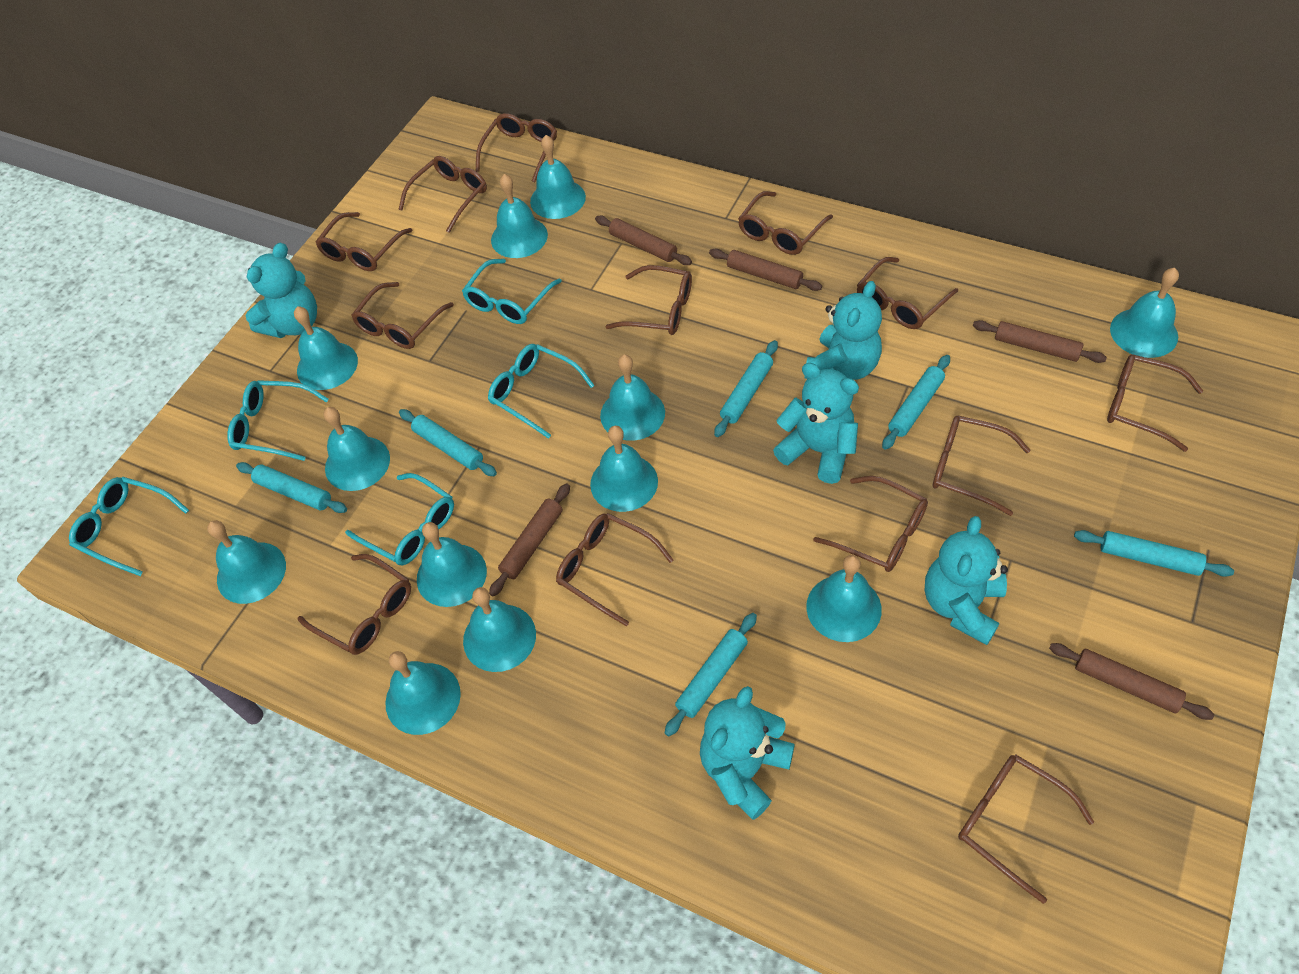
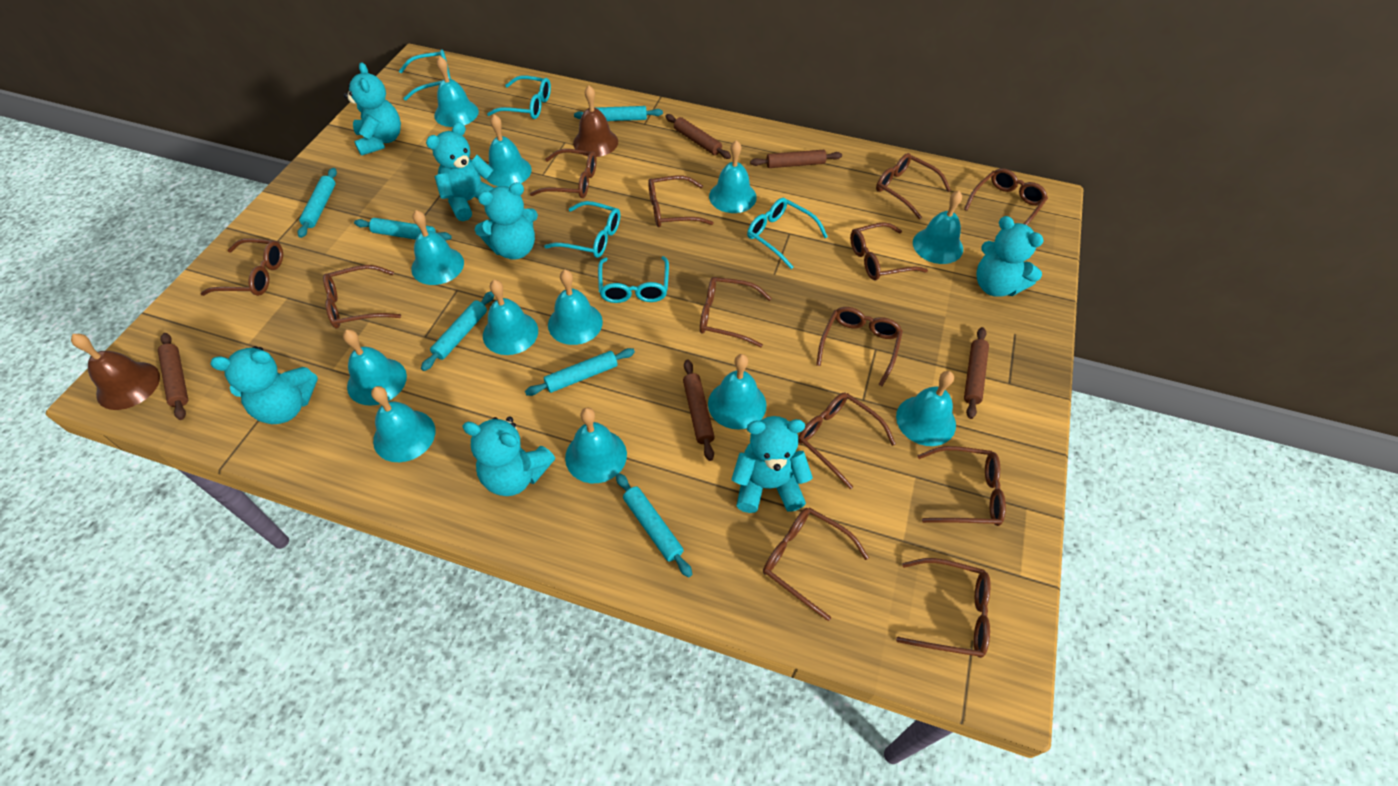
brown bell: none = 0 -> [71,334,160,410] [573,86,618,157] = 2
turquoise teddy bear: [246,243,317,338] [700,686,795,820] [773,363,859,484] [805,281,882,380] [925,516,1008,645] = 5 -> [210,346,318,424] [344,62,401,156] [426,122,494,221] [462,416,555,496] [475,182,538,260] [732,416,813,513] [976,216,1043,297] = 7

